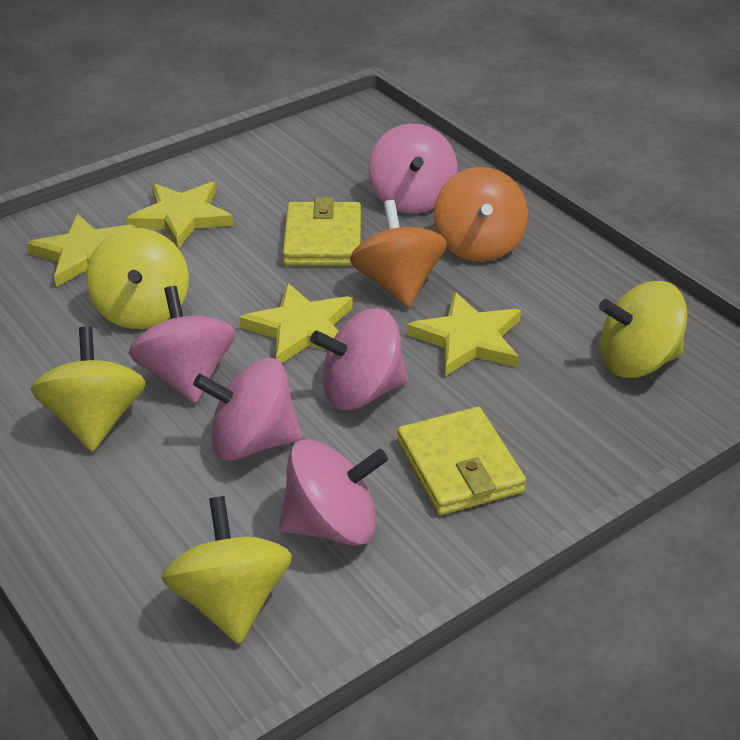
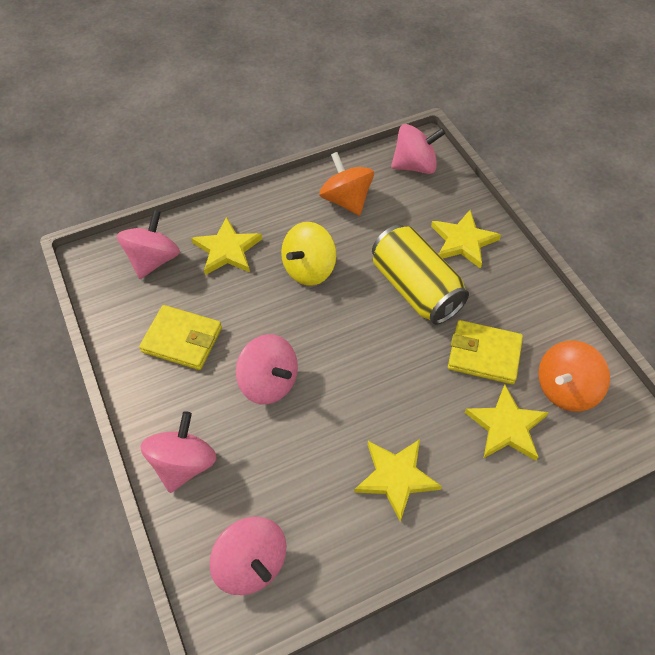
yellow can: none = 0 -> [372,225,469,325] = 1
yellow spinning top: [31,326,146,452] [86,228,189,329] [162,496,292,644] [599,281,687,378] = 4 -> [281,222,337,286] = 1

